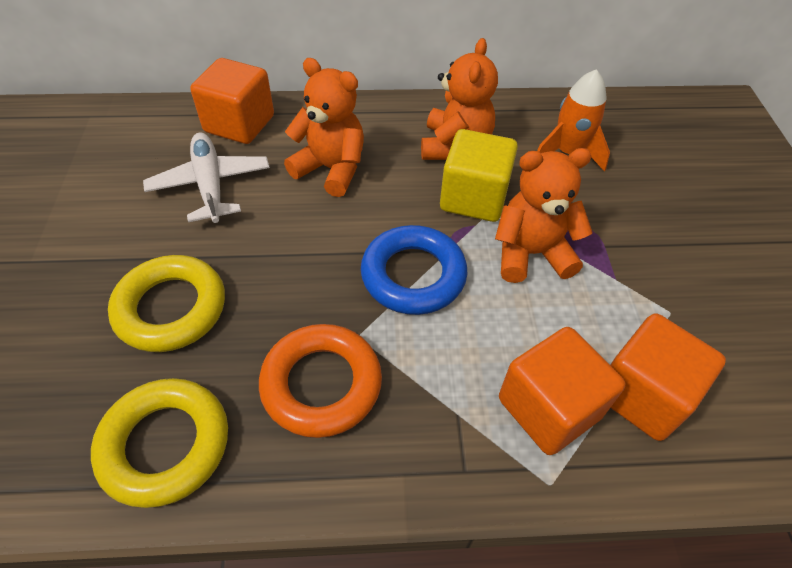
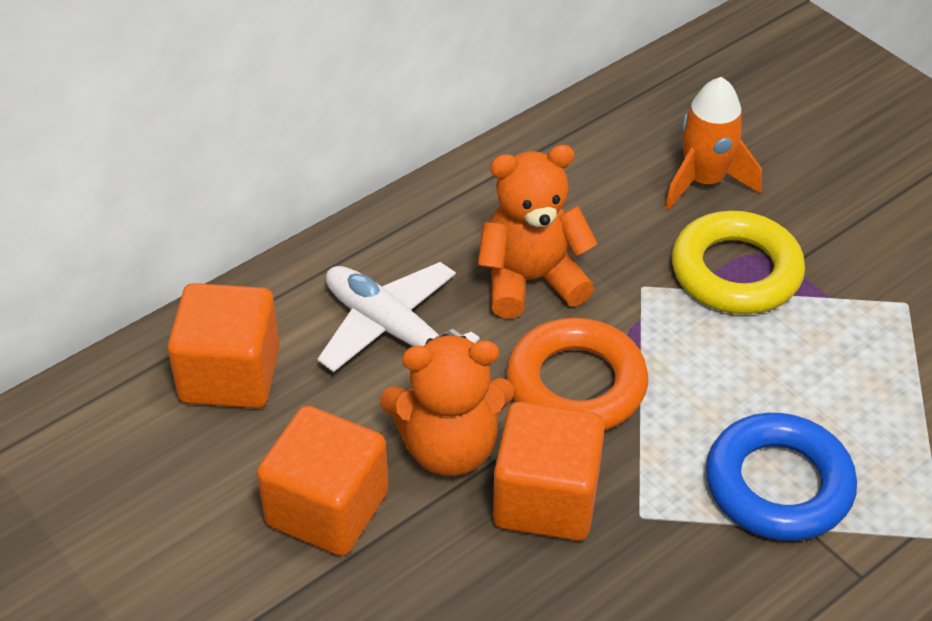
orange teddy bear: [284,58,364,197] [421,38,498,160] [495,148,593,283] = 3 -> [380,334,514,476] [478,145,598,319] = 2
yellow cube: [440,129,518,222] = 1 -> none = 0
yellow ring: [91,378,228,508] [108,255,225,352] = 2 -> [672,211,805,314] = 1

